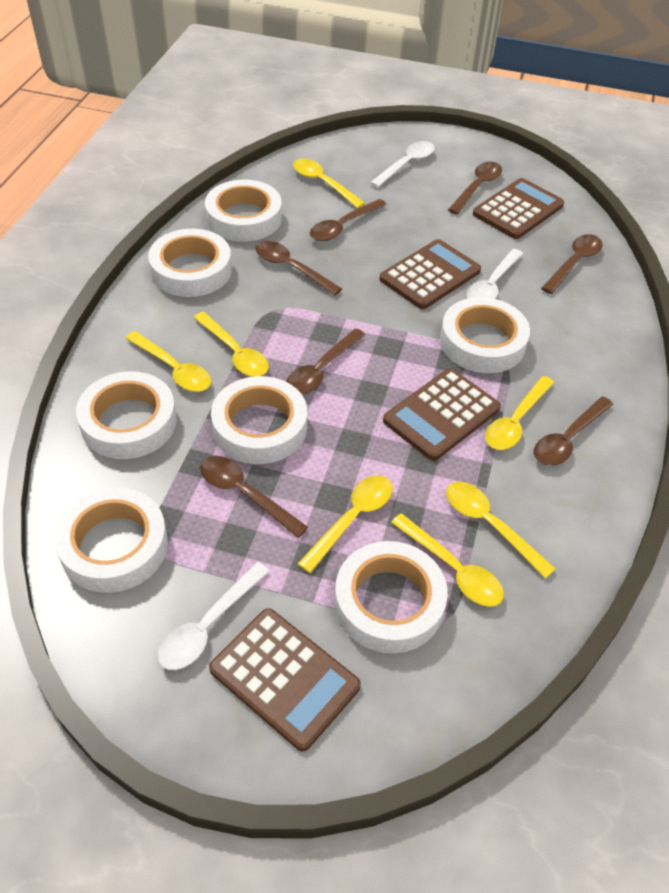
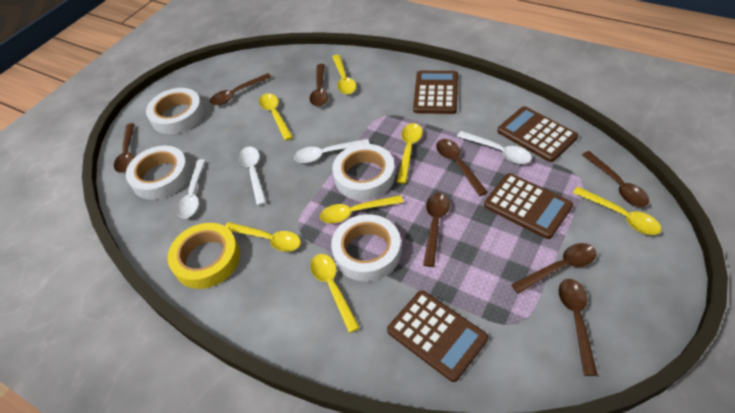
brown spoon: [200,456,308,538] [255,241,342,295] [286,328,365,395] [310,199,387,241] [448,162,502,214] [534,396,613,466] [541,234,603,294] = 7 -> [114,123,134,173] [210,73,272,105] [309,64,328,107] [423,193,450,267] [436,139,488,196] [511,243,597,294] [559,279,597,376] [582,151,649,207] = 8
white spoon: [158,562,270,670] [370,141,435,188] [467,249,523,299] = 3 -> [177,159,206,218] [239,147,267,206] [294,139,370,163] [457,131,532,164] = 4
white tape: [54,488,168,593] [76,371,177,459] [148,229,232,297] [205,180,282,242] [211,376,307,464] [335,541,448,653] [440,297,530,373] = 7 -> [126,146,190,200] [146,88,204,134] [331,214,401,282] [332,144,395,200] = 4
yellow tape: none = 0 -> [167,223,240,289] = 1

